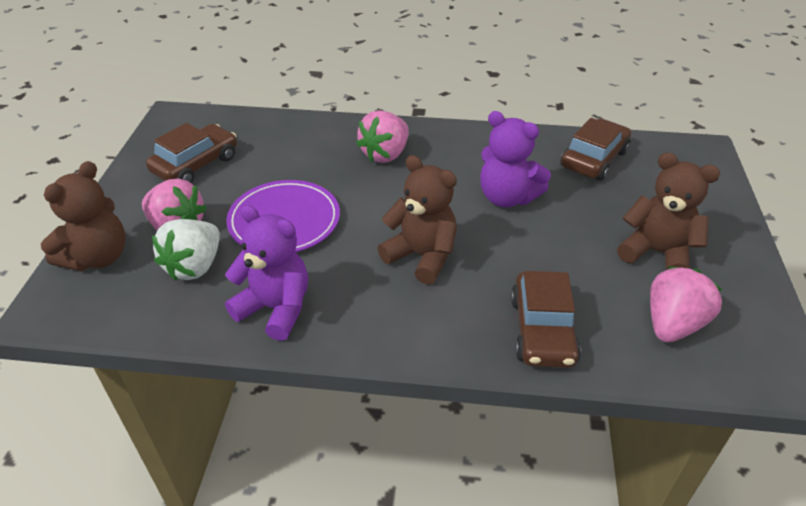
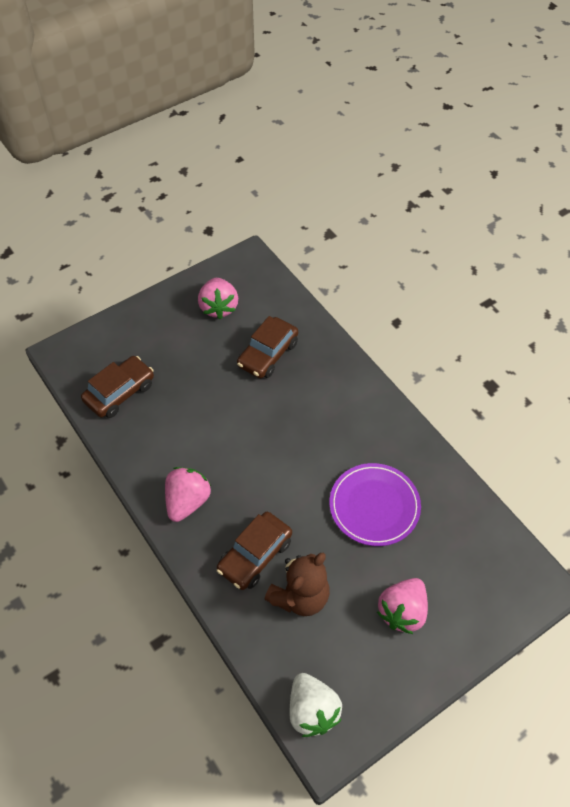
brown teddy bear: [41,161,126,271] [377,155,457,285] [617,153,720,270] = 3 -> [264,552,330,616] = 1
purple teddy bear: [225,205,308,341] [480,111,551,207] = 2 -> none = 0

